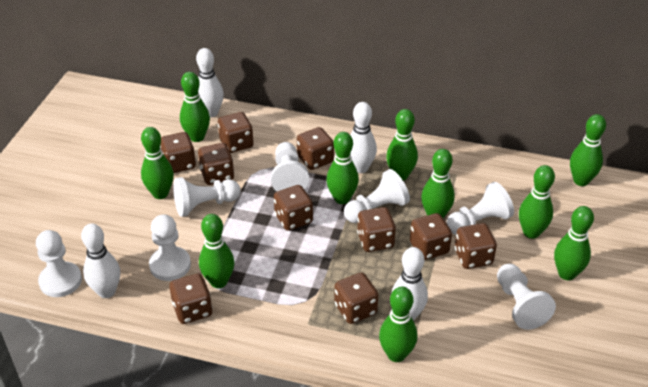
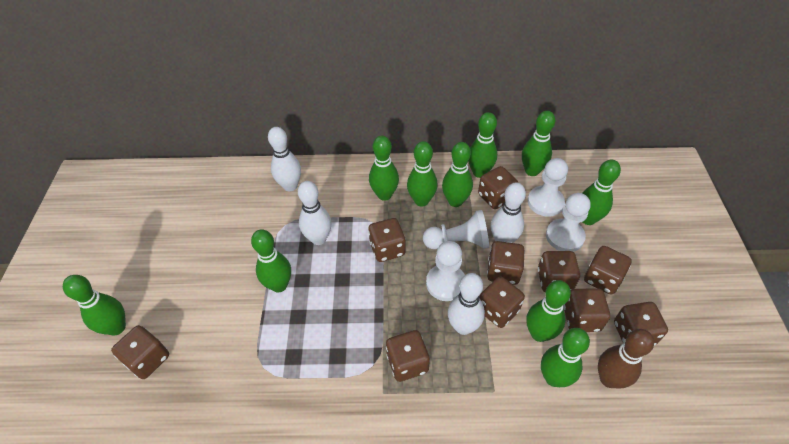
brown bowling pin: none = 0 -> [598,329,654,389] = 1
white pawn: [36,230,82,297] [149,214,191,281] [173,177,240,217] [271,142,309,191] [344,169,410,223] [447,182,514,235] [497,264,556,330] = 7 -> [423,210,489,249] [426,241,465,301] [528,158,568,217] [546,193,591,252] = 4

